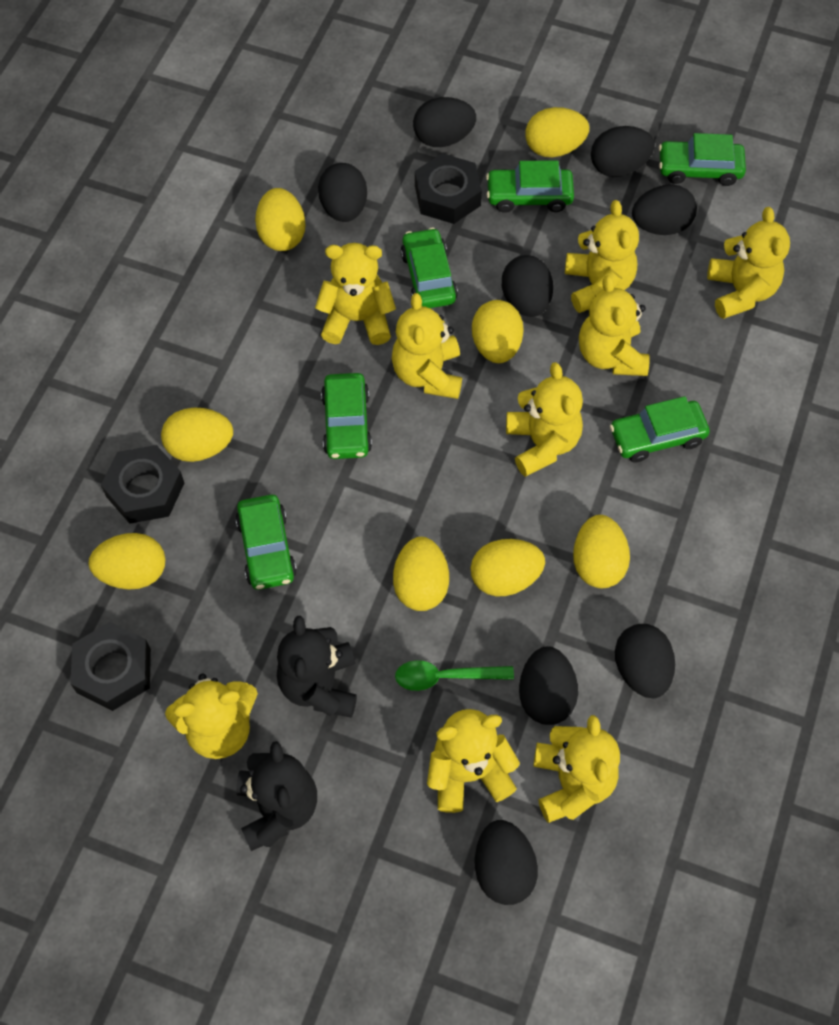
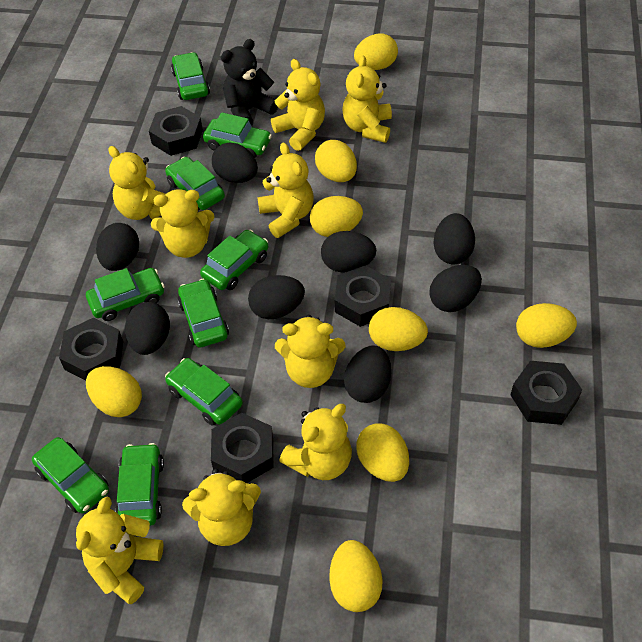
black nut: [70,622,151,711] [101,445,184,524] [415,153,482,224] = 3 -> [59,318,123,380] [149,106,203,156] [211,413,274,483] [335,265,391,327] [510,361,582,425] = 5
black teddy bear: [236,741,317,851] [277,616,357,718] = 2 -> [221,39,278,125] = 1
green car: [235,495,297,590] [321,373,372,459] [401,228,458,308] [486,161,574,213] [610,396,710,463] [659,133,746,186] = 6 -> [32,437,109,514] [86,268,165,321] [115,443,164,526] [165,157,225,211] [165,358,243,426] [171,52,210,100] [178,279,229,347] [200,229,268,290] [203,112,272,158] = 9
green spoon: [395,660,514,691] = 1 -> none = 0

